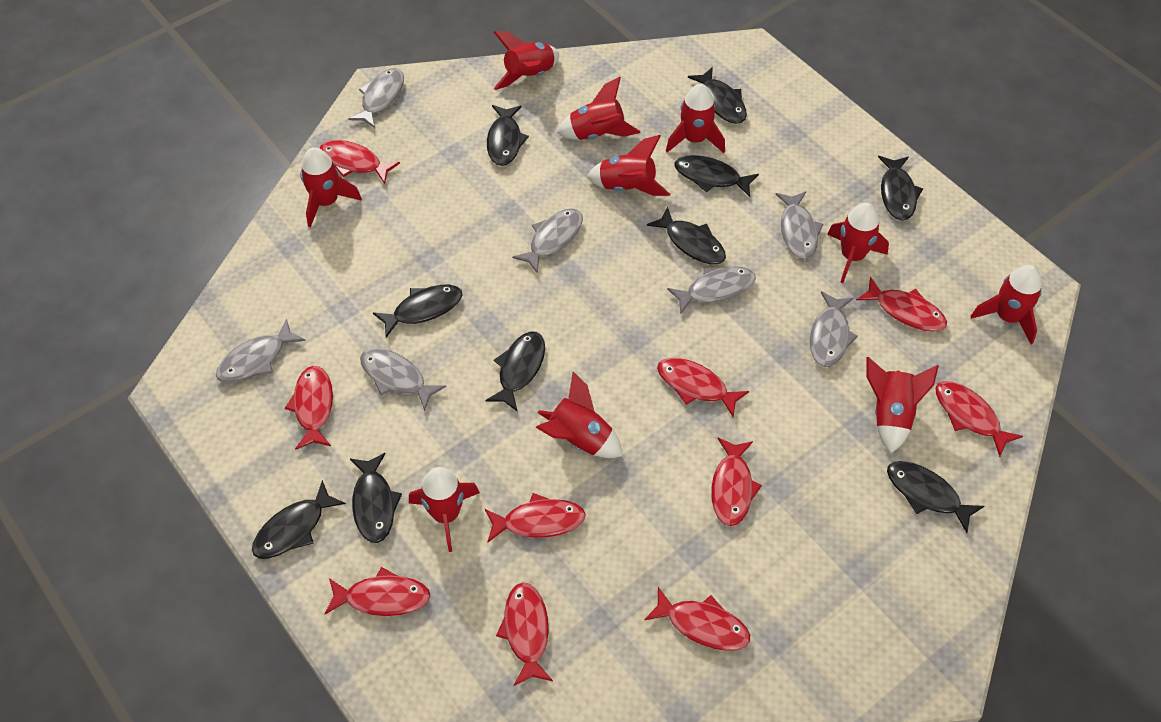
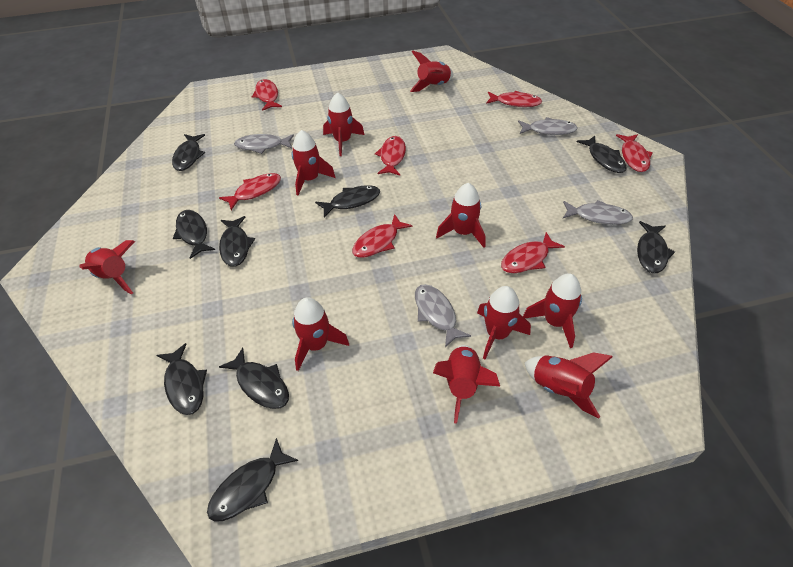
black fish: [252,480,346,559] [350,453,402,543] [373,285,462,338] [485,331,545,412] [487,105,529,166] [647,206,726,264] [674,155,759,197] [688,67,747,124] [878,156,923,220] [887,461,984,533] = 10 -> [156,343,207,415] [172,134,205,171] [173,210,215,259] [207,438,298,522] [219,216,255,267] [219,348,289,409] [315,185,380,217] [577,136,627,173] [637,221,675,273] = 9
grey fish: [216,319,306,383] [348,68,404,128] [360,348,446,411] [512,209,583,274] [667,267,756,314] [775,191,823,259] [810,291,858,367] = 7 -> [234,134,294,154] [415,284,471,348] [518,117,578,135] [563,200,633,225] = 4
red fish: [285,366,333,450] [319,140,400,184] [325,567,430,616] [485,493,586,543] [496,582,553,686] [644,587,750,651] [657,358,749,417] [711,438,762,526] [856,277,947,331] [935,381,1023,457] = 10 -> [219,173,281,210] [252,79,282,111] [352,214,413,258] [375,136,406,176] [486,91,542,107] [501,232,565,273] [616,134,653,172] = 7

